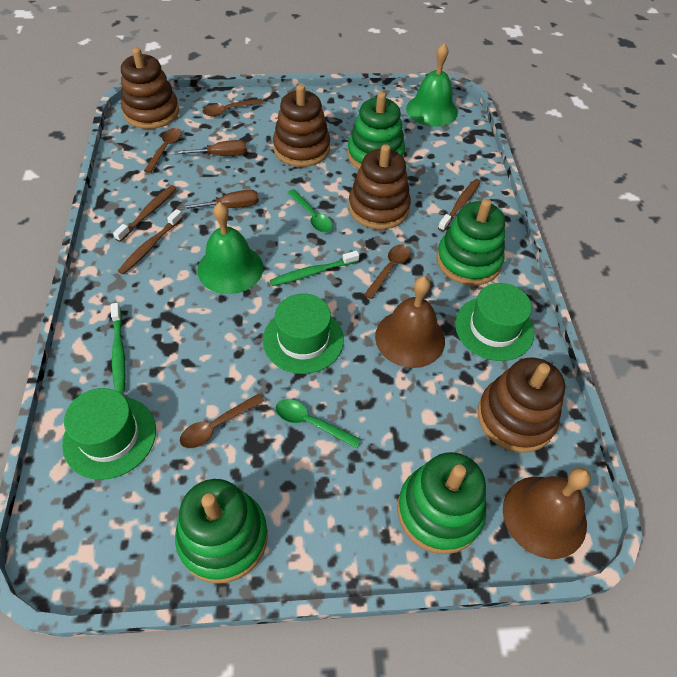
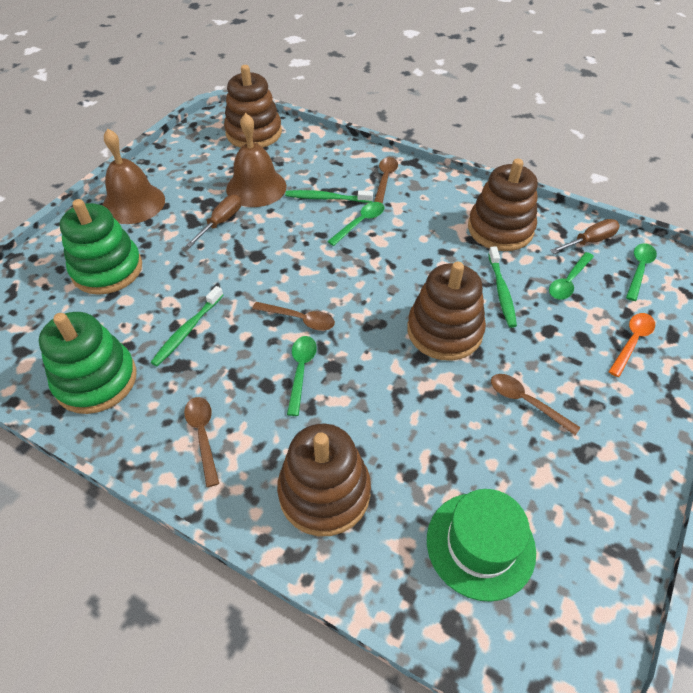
brown toothbrush: [113,185,177,242] [118,209,183,275] [438,179,481,231] = 3 -> none = 0
green bell: [197,202,263,294] [406,43,458,127] = 2 -> none = 0
green hat: [62,388,156,480] [263,293,344,374] [455,283,534,361] = 3 -> [427,489,536,602] = 1
green spoon: [275,399,361,449] [287,189,333,233] = 2 -> [287,336,317,416] [327,202,384,246] [549,252,594,300] [626,243,657,301] = 4
green stacking toy: [175,479,268,584] [347,92,405,169] [397,452,486,554] [437,199,505,286] = 4 -> [39,312,137,414] [60,199,142,295] = 2
green toothbrush: [111,303,126,394] [270,250,359,286] = 2 -> [151,286,223,366] [285,190,373,203] [488,247,517,328] = 3
orange spoon: none = 0 -> [609,313,655,377] = 1

